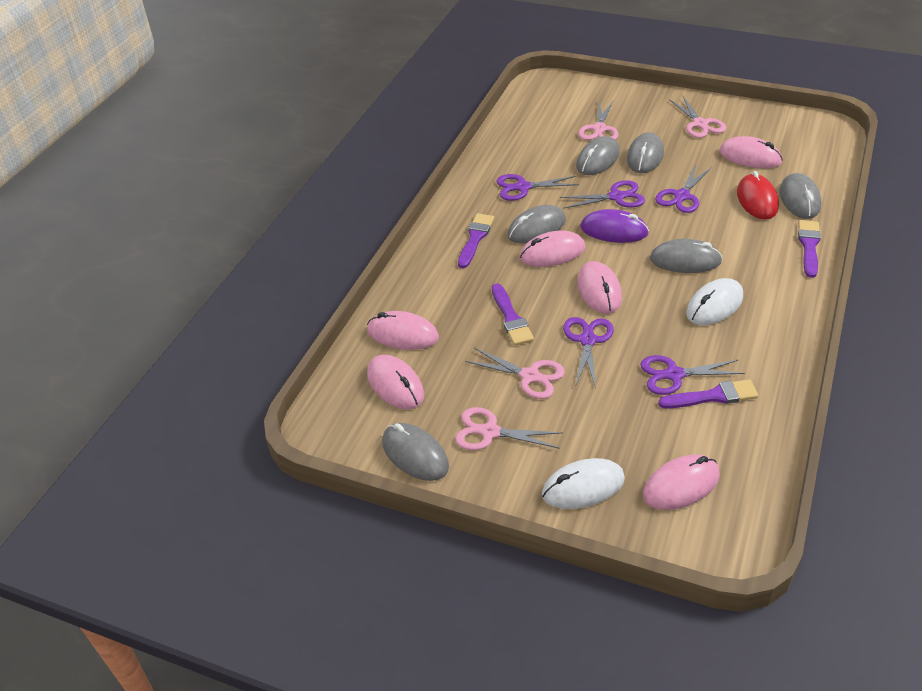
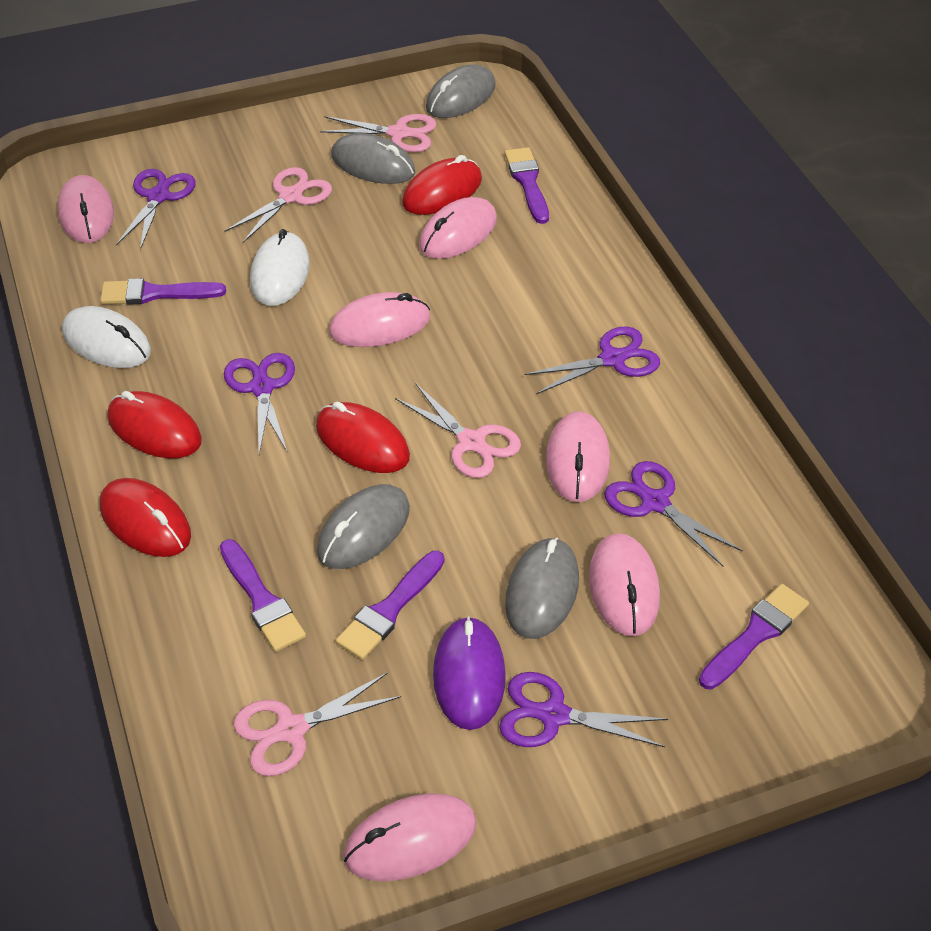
grey mouse: [382,423,449,481] [508,205,566,244] [576,136,620,175] [627,132,664,173] [650,239,722,273] [780,173,821,219] = 6 -> [317,484,410,569] [331,133,415,184] [426,64,496,118] [505,537,579,639] = 4
purple brush: [458,213,494,268] [492,284,534,345] [658,379,758,408] [798,220,821,278] = 4 -> [100,278,226,305] [220,539,306,652] [336,551,445,660] [505,147,549,224] [699,584,809,690] = 5
red mouse: [737,171,779,220] = 1 -> [100,478,191,557] [108,391,202,458] [316,402,410,473] [402,155,482,215] = 4

